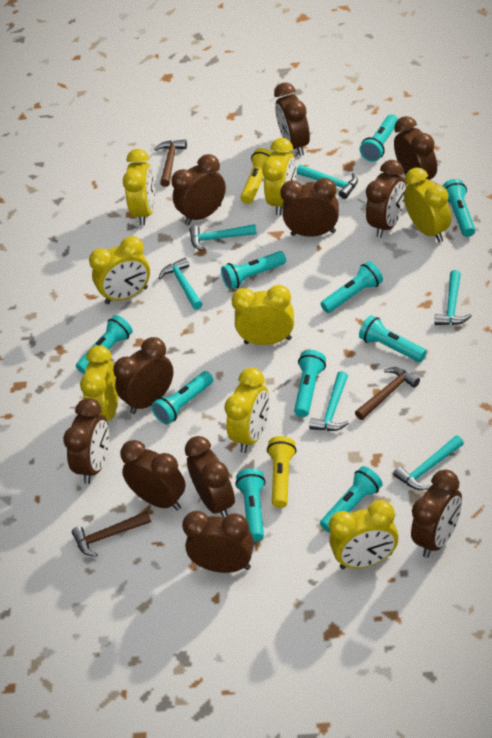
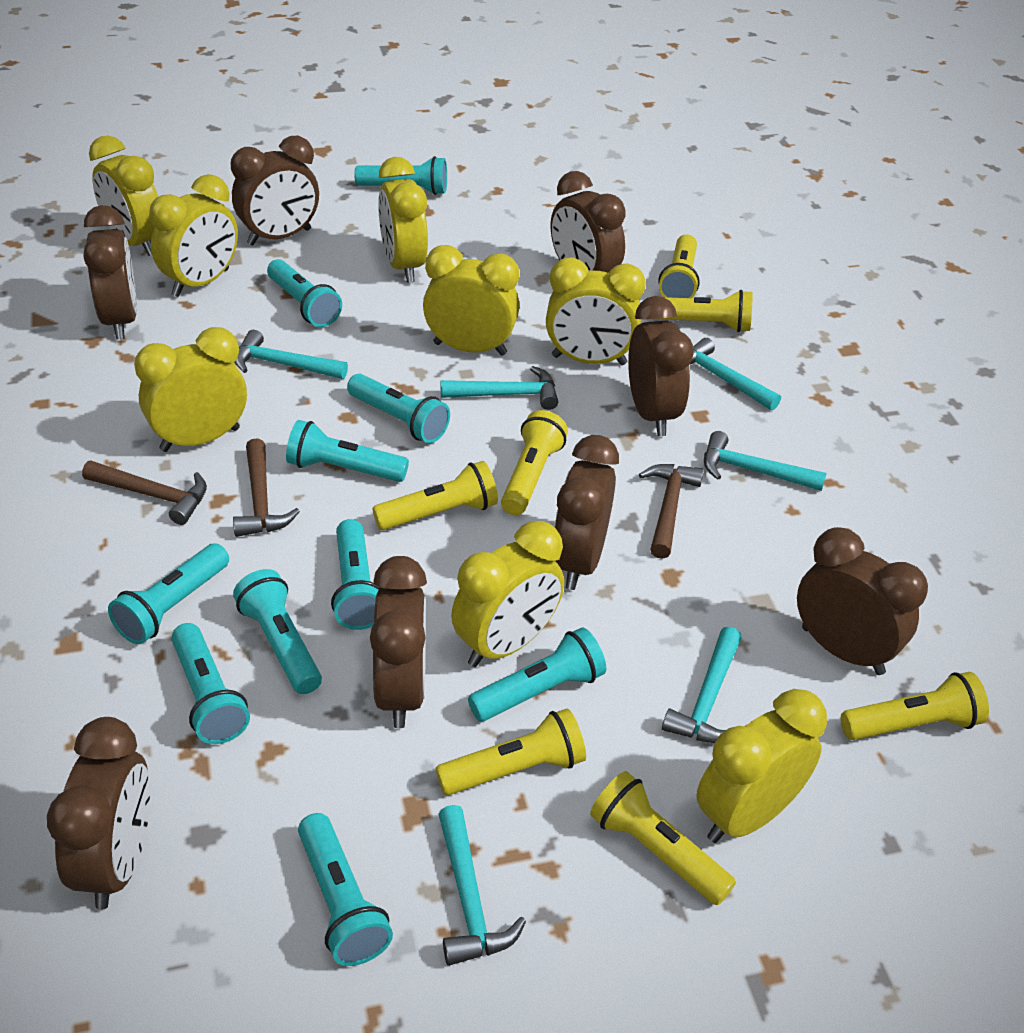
brown clock: [63,398,109,484] [113,337,173,414] [120,440,186,511] [171,154,226,225] [182,511,254,573] [185,436,235,517] [274,82,310,156] [280,178,339,237] [366,160,406,238] [394,116,437,180] [411,470,462,558] = 11 -> [47,717,151,910] [83,205,137,340] [231,136,319,245] [370,556,427,728] [551,171,626,273] [554,435,619,590] [628,296,694,436] [797,527,928,675] = 8
yellow flashlight: [240,148,272,204] [267,436,296,508] = 2 -> [372,461,498,530] [436,708,586,795] [501,410,568,515] [590,771,736,905] [658,234,700,298] [661,290,753,332] [841,672,989,740] = 7

